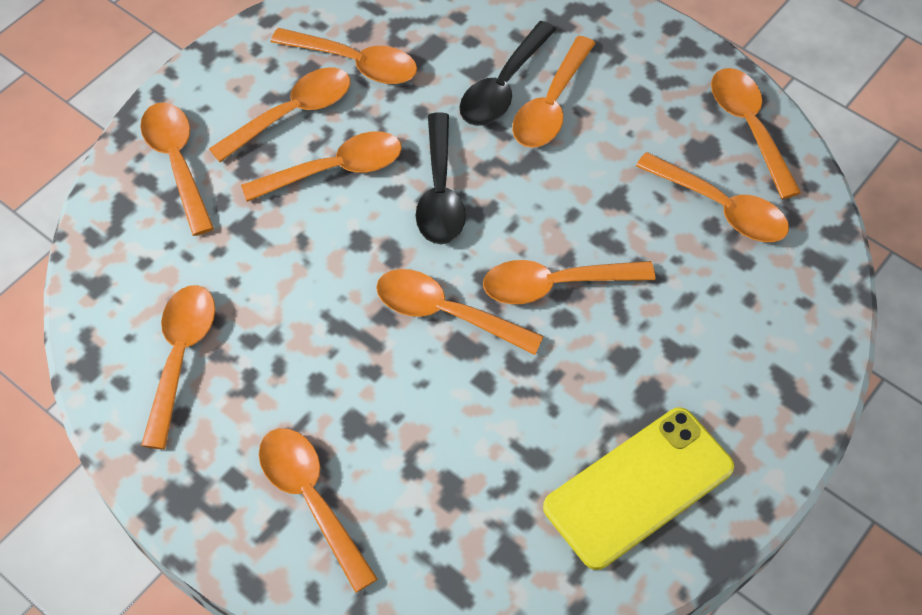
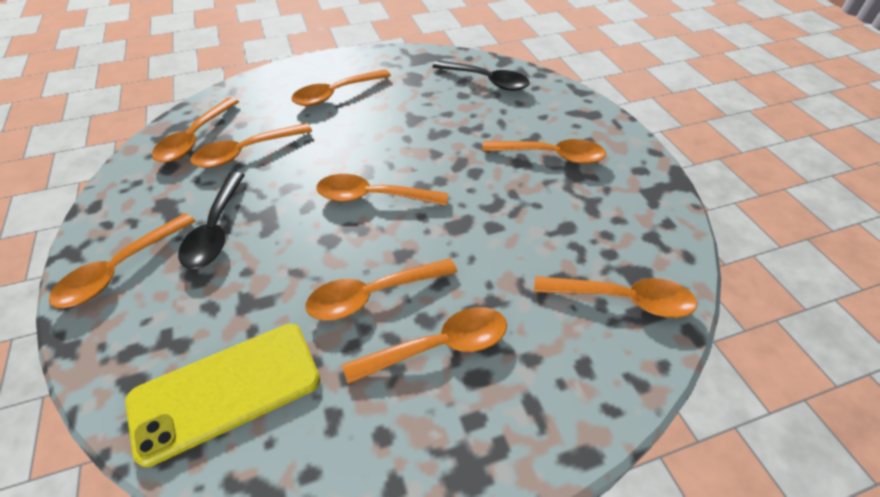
orange spoon: [140,102,214,236] [141,285,215,450] [209,67,350,162] [241,132,402,202] [259,428,378,593] [271,28,417,84] [376,269,544,355] [483,260,655,304] [512,36,596,148] [636,152,789,242] [711,68,801,199] = 11 -> [49,213,196,308] [152,98,239,163] [190,123,312,168] [291,69,391,106] [306,258,458,320] [316,174,448,206] [343,307,507,384] [482,139,606,164] [534,276,697,318] = 9

